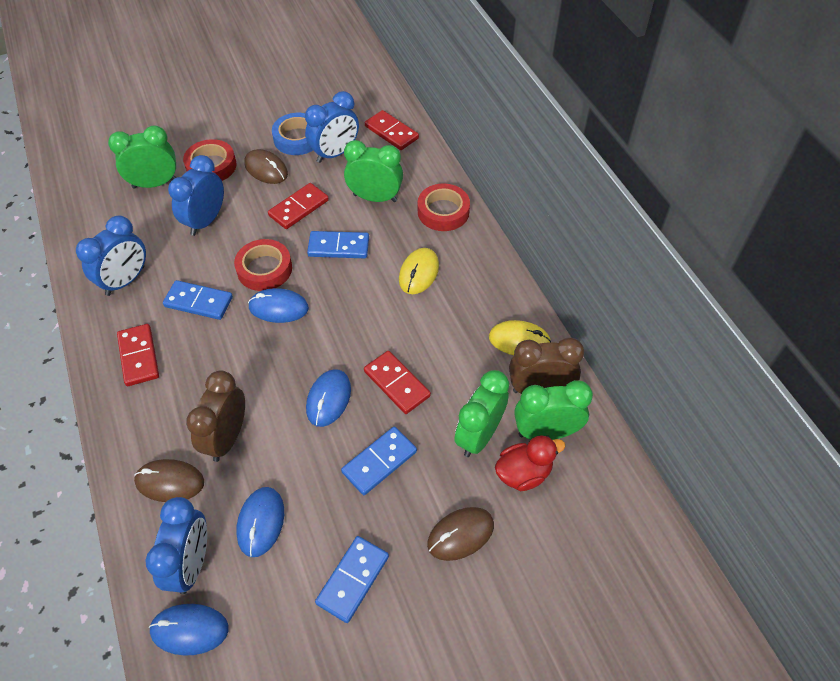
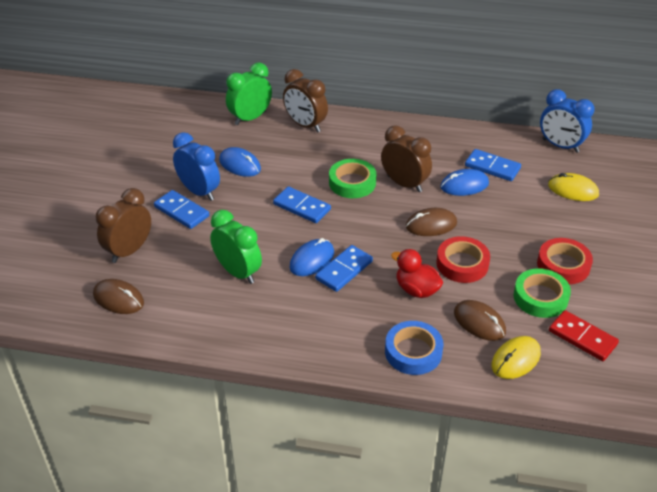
blue clock: [76,216,146,296] [145,497,207,594] [168,155,224,236] [305,91,359,163] = 4 -> [173,132,220,201] [540,89,595,153] = 2
blue mouse: [149,604,229,656] [236,487,284,557] [248,288,309,323] [306,369,351,427] = 4 -> [219,147,261,177] [290,238,334,276] [440,169,489,196] = 3
brown clock: [186,370,245,462] [509,338,584,394] = 2 -> [96,188,151,263] [283,69,328,132] [381,125,432,192] = 3
green clock: [108,125,177,189] [344,140,403,202] [454,370,509,457] [514,380,593,440] = 4 -> [210,210,262,284] [226,62,272,125] = 2
green tape: none = 0 -> [329,159,376,198] [514,268,571,318] = 2
red domino: [117,324,159,386] [268,183,329,229] [364,351,431,414] [365,110,419,150] = 4 -> [549,310,619,361] = 1
red tape: [183,139,236,181] [234,239,292,291] [418,184,470,231] = 3 -> [436,236,490,283] [537,238,593,284] = 2

